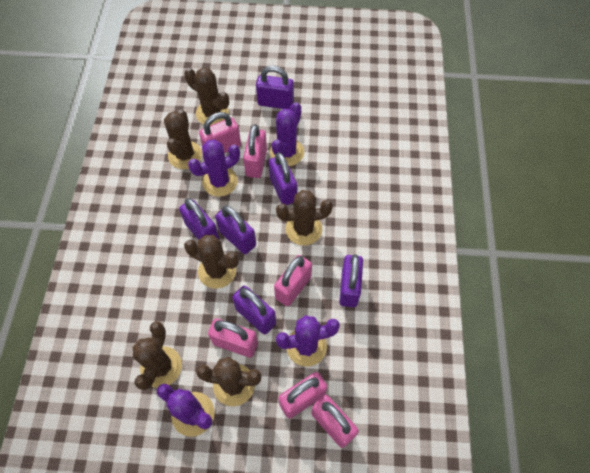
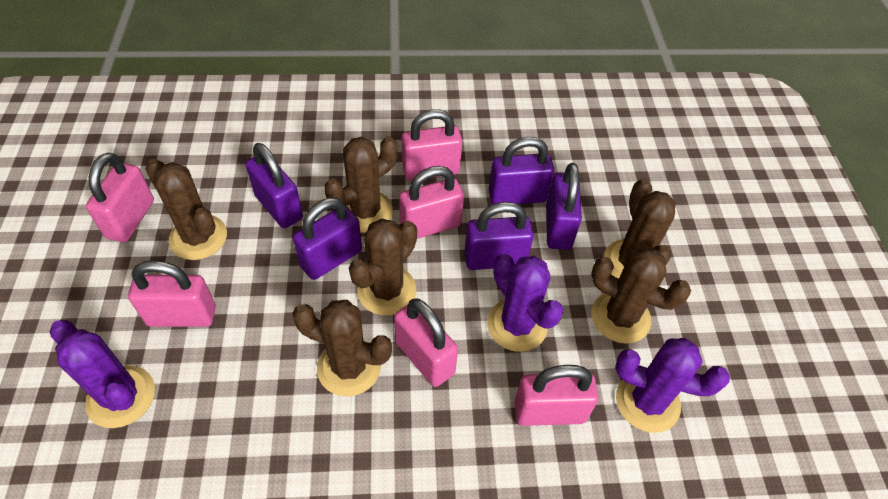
purple cactus: [157,384,214,437] [188,139,240,197] [270,102,304,166] [276,315,340,367] = 4 -> [50,320,155,428] [487,254,564,352] [615,338,730,433] = 3
purple padlock: [179,198,219,240] [215,205,256,254] [232,286,276,334] [256,66,294,109] [269,152,297,205] [339,254,363,307] = 6 -> [246,143,303,228] [293,198,362,280] [464,202,534,270] [489,137,554,205] [546,163,582,250] = 5

